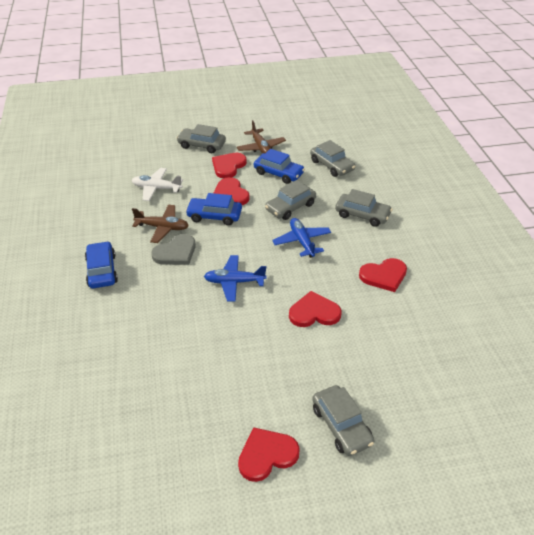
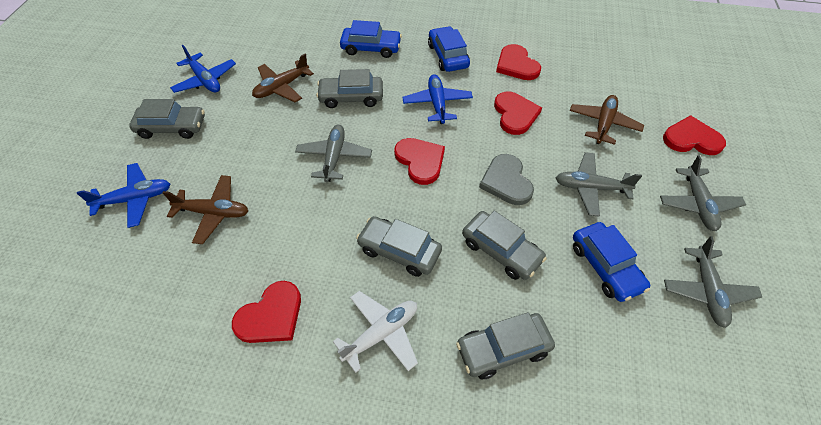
blue plane: [204,255,266,302] [272,218,331,258] = 2 -> [77,163,170,228] [170,45,236,93] [402,74,473,124] = 3
brown plane: [132,205,189,243] [237,120,286,153] = 2 -> [163,175,248,244] [252,54,314,102] [570,95,644,145] = 3
grey plane: none = 0 -> [295,125,372,182] [556,152,642,217] [660,155,746,231] [664,236,762,328] = 4

